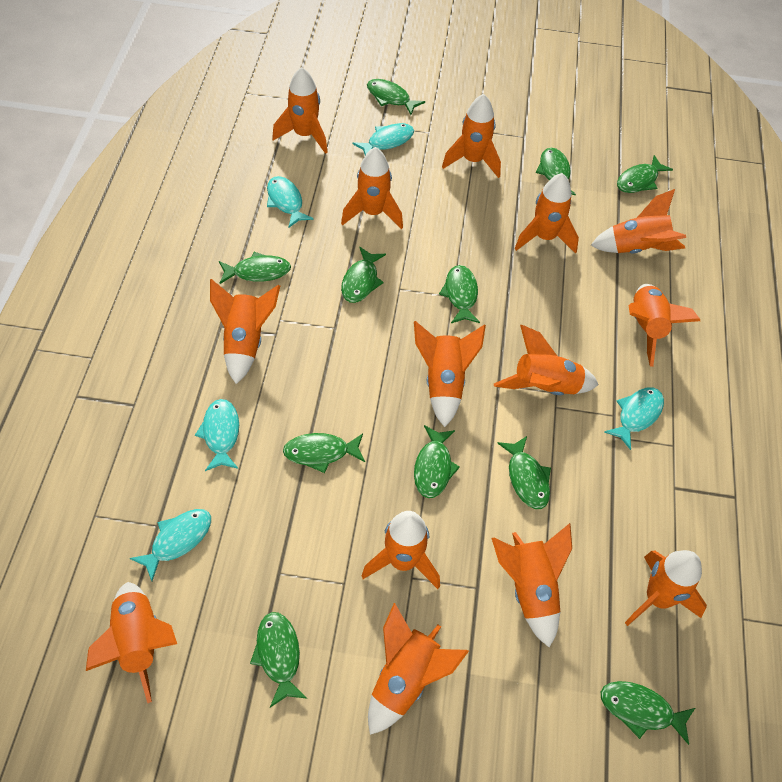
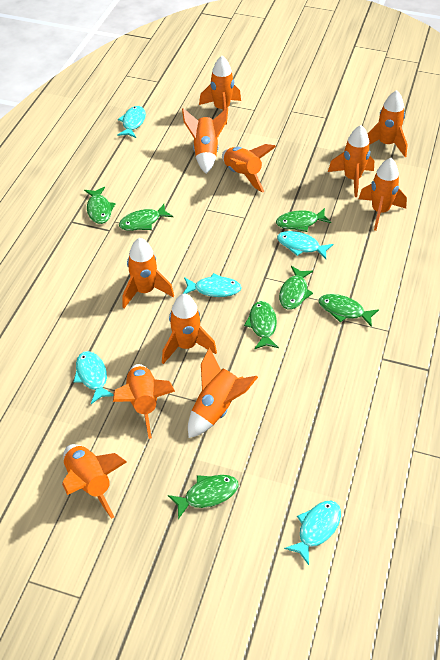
green fish: [219,252,291,284] [250,612,307,707] [283,433,365,473] [341,247,386,303] [367,79,425,115] [414,425,460,498] [439,265,480,323] [497,436,551,509] [536,148,576,195] [601,681,695,745] [617,155,673,193] = 11 -> [84,187,116,224] [119,204,173,231] [168,475,239,519] [244,301,279,349] [276,208,331,232] [279,266,313,310] [319,294,379,327] = 7
orange rocket: [86,582,177,703] [210,279,280,384] [272,67,328,154] [341,147,403,229] [362,511,440,589] [368,603,469,735] [414,321,486,427] [442,94,501,178] [492,523,572,648] [494,325,599,395] [515,173,579,254] [591,189,686,254] [625,550,707,626] [629,284,700,367] = 14 -> [62,444,127,519] [113,364,175,439] [122,238,174,308] [162,294,217,364] [182,108,228,174] [188,348,258,438] [199,56,241,125] [222,144,276,193] [328,125,374,197] [359,158,407,231] [367,90,408,157] = 11

